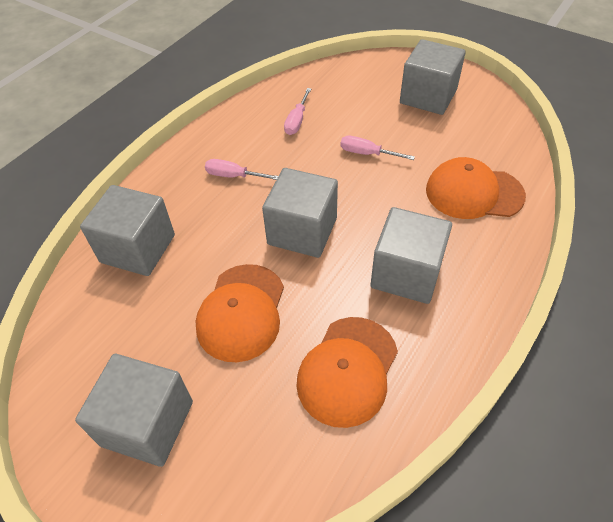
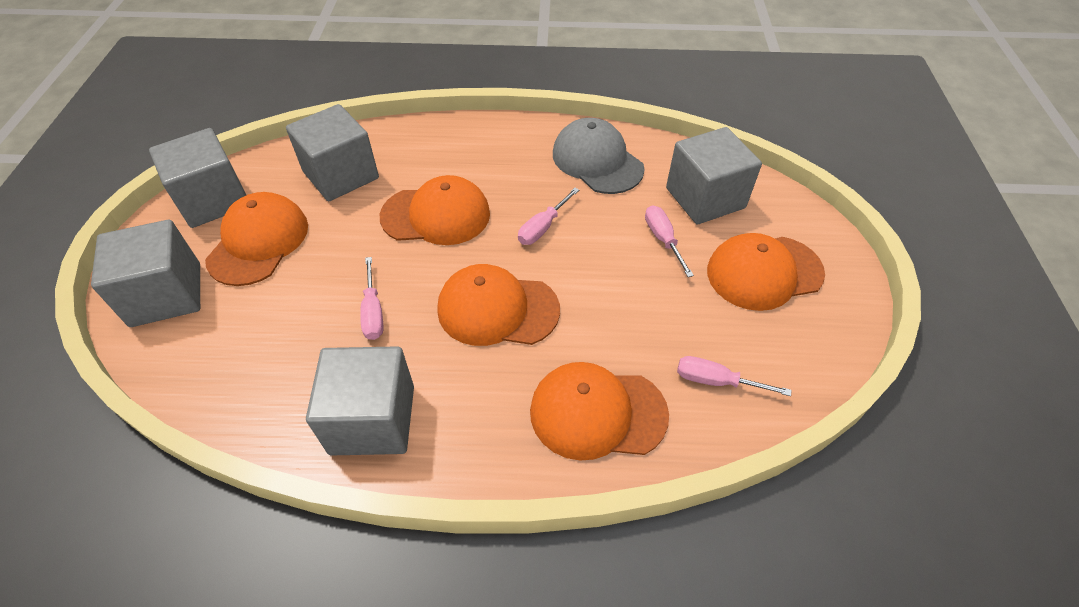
grey cap: none = 0 -> [553,118,645,194] = 1
orange cap: [195,264,284,362] [296,317,398,428] [426,157,526,219] = 3 -> [205,192,308,286] [380,175,490,245] [437,264,560,346] [530,362,669,461] [707,233,825,311] = 5
pink screwdriver: [205,159,278,180] [284,88,311,135] [340,136,415,160] = 3 -> [360,257,383,340] [518,188,579,245] [645,205,694,277] [677,356,792,396] = 4

